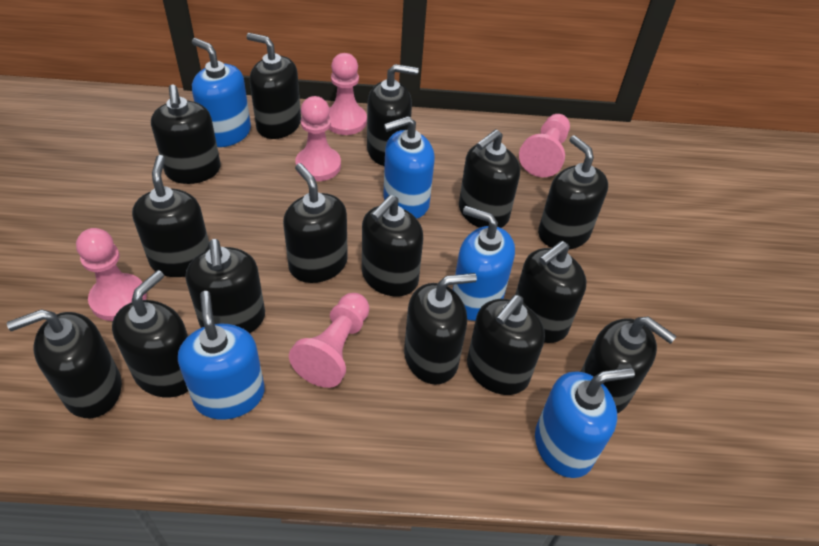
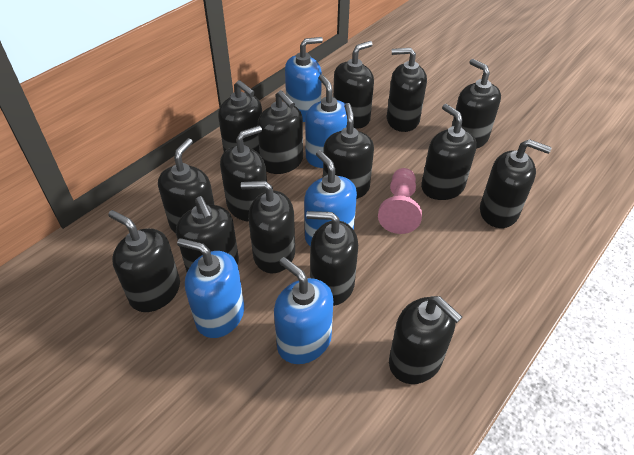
pink pawn: [76,228,147,321] [289,293,369,388] [295,96,341,181] [329,53,367,135] [519,114,570,177] = 5 -> [378,168,422,234] = 1

